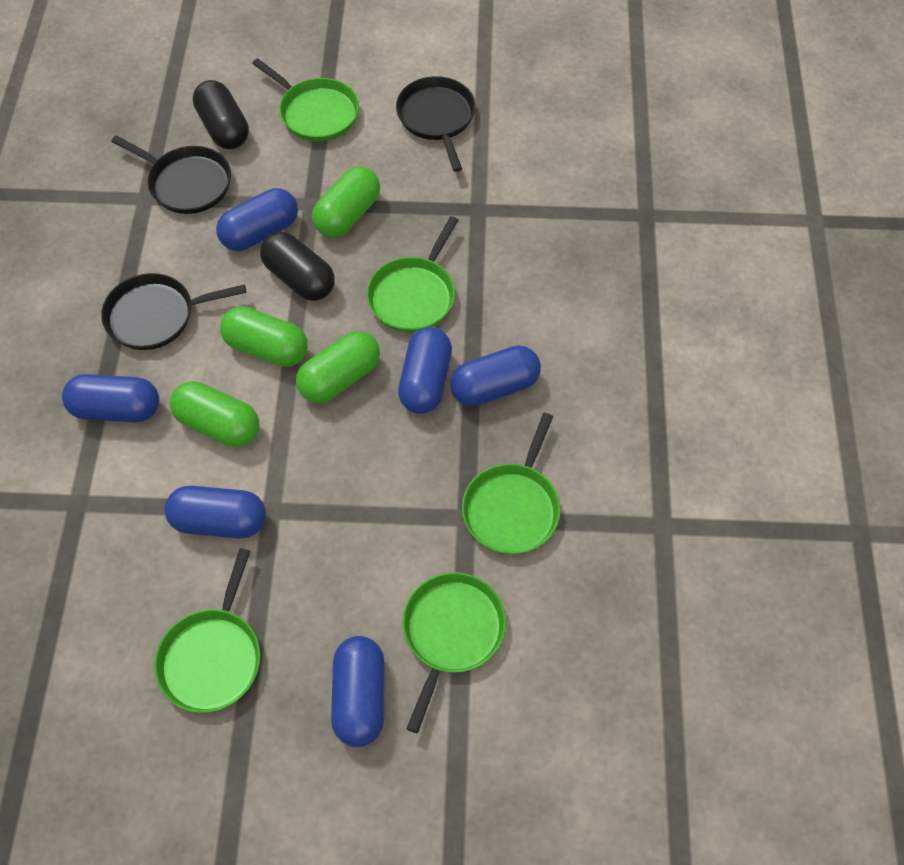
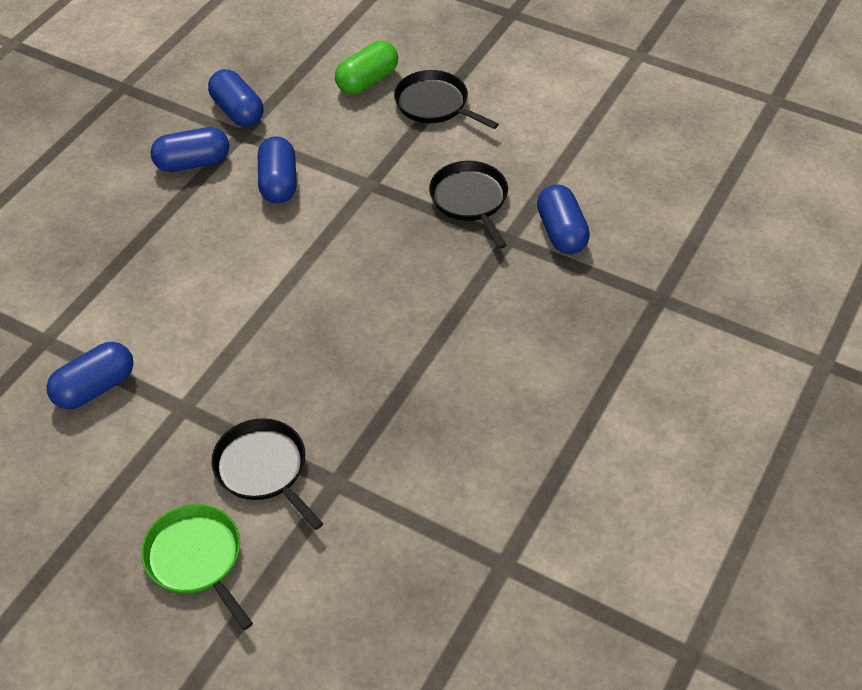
black capsule: [193,80,249,149] [260,232,335,301] = 2 -> none = 0
blue capsule: [62,374,159,422] [164,486,266,538] [216,188,298,251] [331,636,385,747] [398,327,452,414] [450,345,541,407] = 6 -> [47,342,133,409] [151,127,229,172] [208,69,264,127] [258,136,297,203] [537,184,590,254] = 5
green capsule: [170,381,260,447] [220,306,308,367] [296,331,380,403] [312,166,380,238] = 4 -> [335,41,398,94] = 1
green pan: [154,548,260,713] [252,58,359,141] [367,216,459,332] [402,572,506,733] [462,413,560,554] = 5 -> [141,504,253,630] = 1

